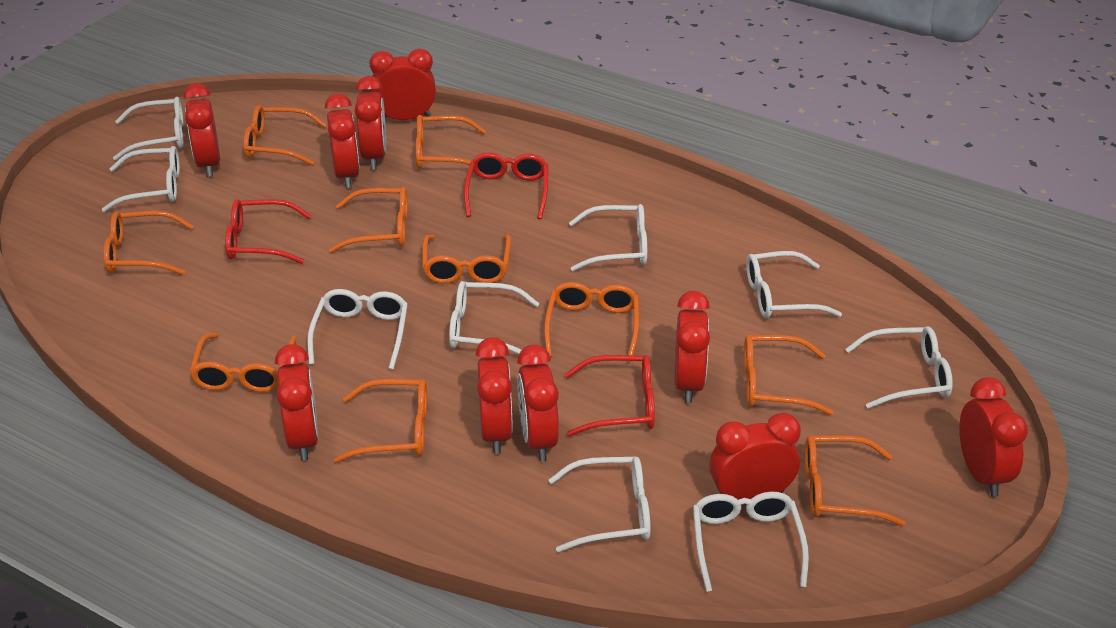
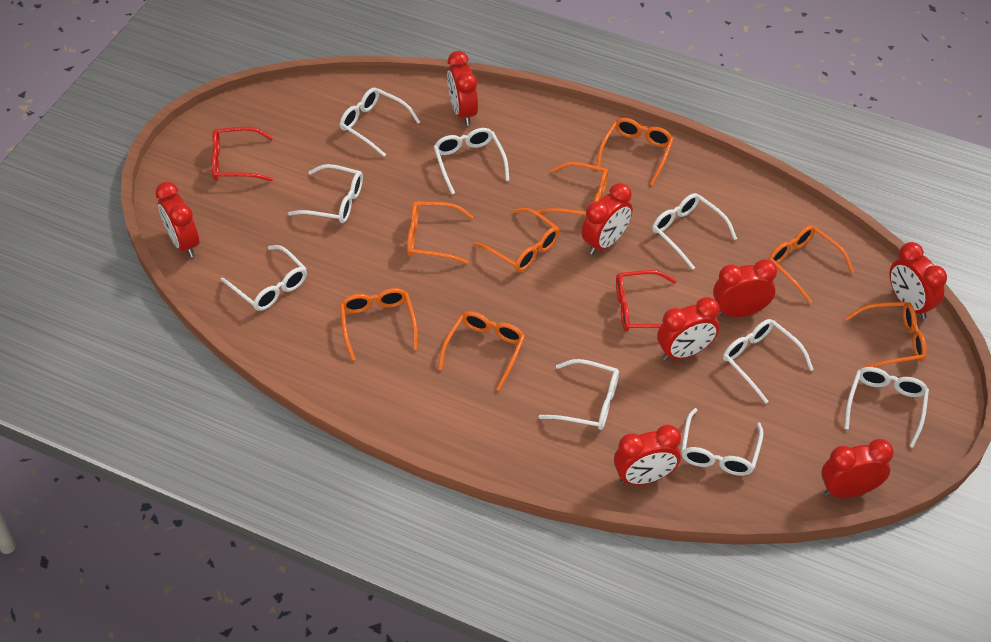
orange glasses: [104,211,194,275] [189,333,297,392] [243,105,327,165] [329,187,408,253] [334,379,427,463] [416,115,486,169] [422,235,511,284] [544,282,639,362] [744,335,834,415] [805,435,906,526] = 10 -> [340,288,417,360] [407,201,473,264] [438,311,525,391] [473,208,559,272] [537,162,608,216] [596,118,674,186] [768,225,854,303] [845,302,927,369] = 8
red clock: [183,83,220,177] [275,344,318,461] [325,93,360,188] [355,76,386,169] [369,48,436,120] [476,337,513,454] [517,345,559,461] [675,291,710,403] [709,413,801,500] [959,378,1028,497] = 10 -> [155,182,199,257] [447,51,478,126] [582,183,633,255] [614,425,681,485] [657,297,719,360] [713,259,777,317] [821,439,894,498] [890,242,947,319] = 8
red glasses: [225,199,312,264] [464,153,548,219] [565,355,655,436] = 3 -> [211,127,273,181] [616,270,676,332] = 2

